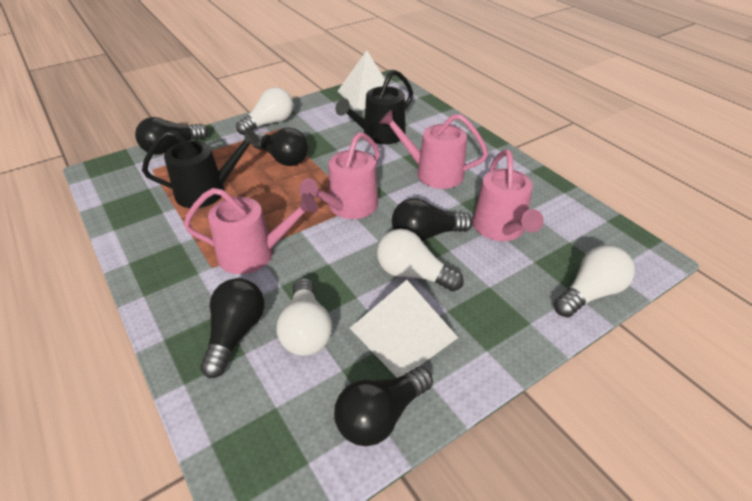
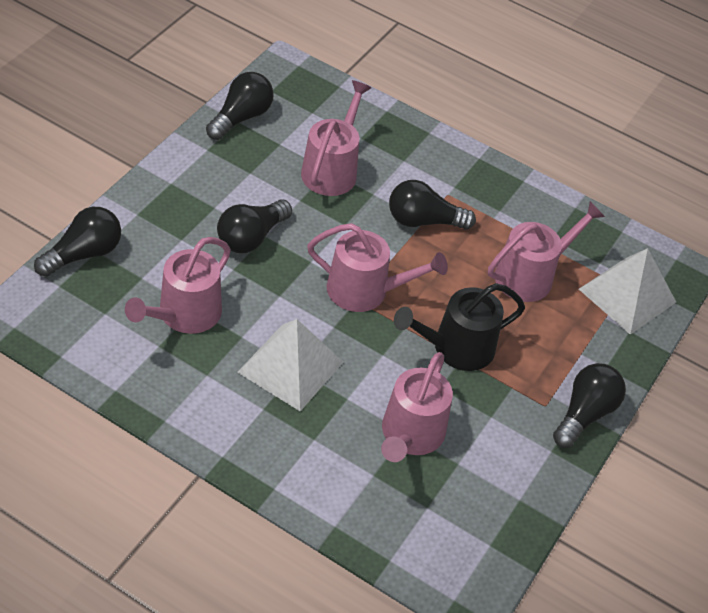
black watering can: [142,128,260,208] [336,70,413,144] = 2 -> [394,283,525,371] = 1
pink watering can: [184,188,318,274] [299,132,380,219] [379,110,488,189] [473,150,544,241] = 4 -> [125,237,231,334] [301,80,371,196] [307,223,448,312] [381,352,453,462] [488,201,605,302] = 5
white light bulb: [236,87,293,135] [277,278,332,356] [377,229,464,292] [554,245,635,317] = 4 -> none = 0

